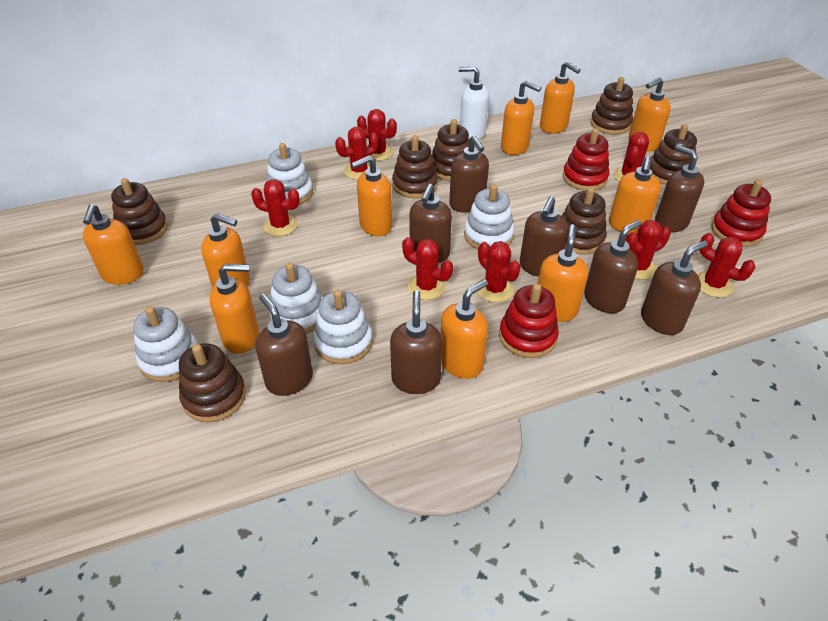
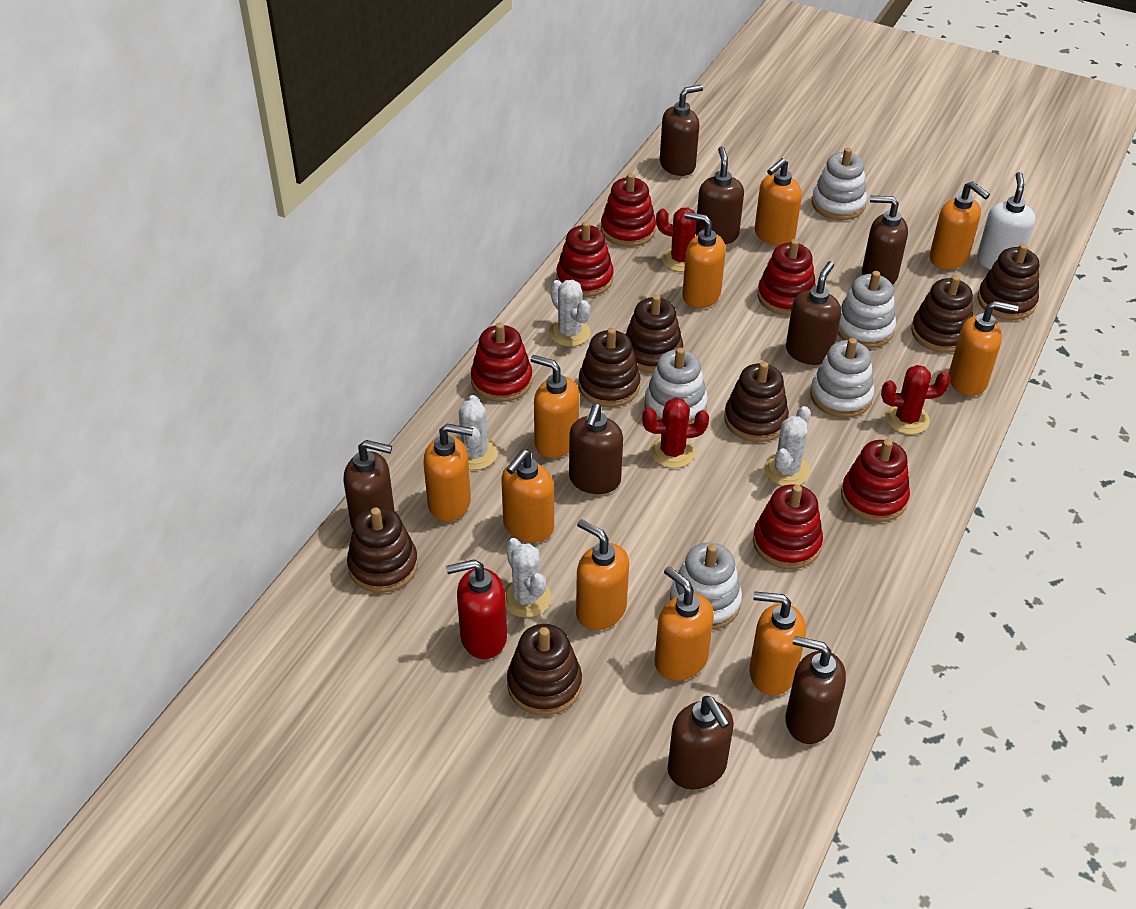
red cactus: [251,179,300,236] [335,127,379,180] [357,109,397,161] [402,237,453,300] [477,241,521,302] [614,132,649,181] [625,220,671,280] [697,233,756,298] = 8 -> [642,398,709,468] [656,208,712,272] [881,365,951,435] = 3
red soap dispenser: none = 0 -> [446,560,507,659] = 1
red stacking toy: [499,284,559,358] [563,128,609,191] [711,180,771,247] = 3 -> [471,323,532,402] [556,221,614,297] [601,173,656,247] [753,484,823,569] [757,239,816,315] [841,439,910,522] = 6
white cactus: none = 0 -> [459,395,498,470] [504,538,552,618] [549,280,591,347] [764,406,811,486] = 4

